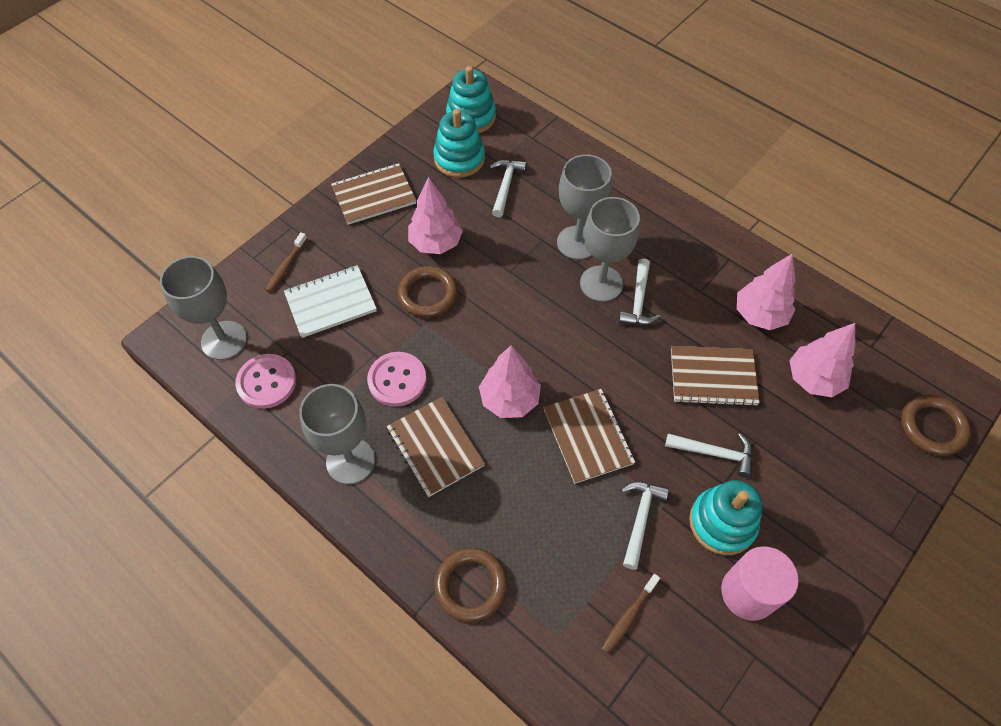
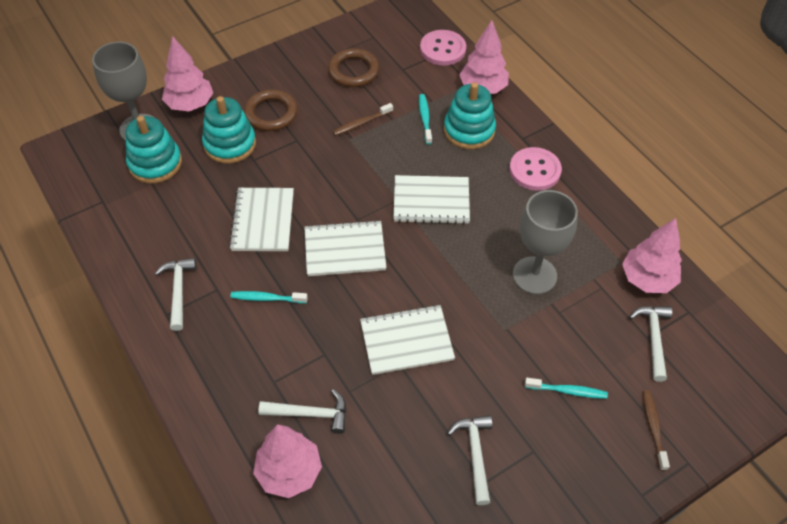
brown notebook: [331,163,417,225] [386,397,485,497] [543,389,635,484] [671,346,760,407] = 4 -> none = 0
brown ring: [398,266,458,318] [434,548,508,622] [901,395,971,456] = 3 -> [244,90,298,131] [328,48,379,87] = 2
grey goblet: [160,256,247,360] [299,384,375,484] [557,155,612,260] [580,197,640,302] = 4 -> [92,42,155,141] [513,190,578,294] = 2
pink cylinder: [721,546,799,621] = 1 -> none = 0
turquoise toothbrush: none = 0 -> [230,291,308,303] [419,94,432,145] [525,378,608,399] = 3
white notebook: [284,265,377,338] = 1 -> [229,188,294,251] [304,220,386,276] [360,305,455,375] [393,175,470,224] = 4

